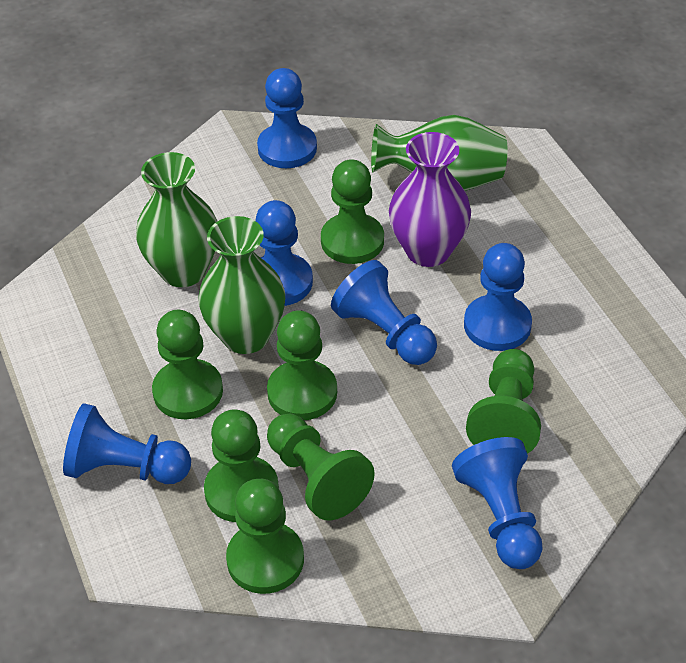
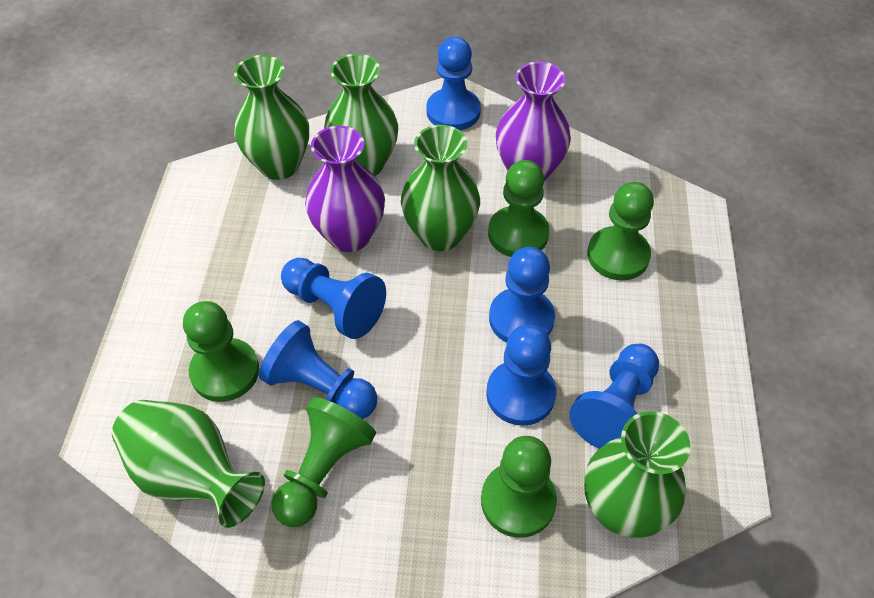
green pawn: [152,310,223,419] [204,409,279,522] [226,478,304,594] [267,310,337,420] [267,414,375,520] [321,159,384,264] [466,349,541,454] = 7 -> [183,301,259,402] [272,397,376,527] [481,436,557,538] [488,160,549,257] [587,182,654,280] = 5
green vase: [136,152,217,287] [198,216,285,354] [371,115,507,191] = 3 -> [112,400,265,528] [234,55,309,180] [324,54,398,176] [401,125,480,251] [584,411,691,538] = 5
purple vase: [389,132,471,267] = 1 -> [305,126,385,252] [496,62,571,181] = 2

